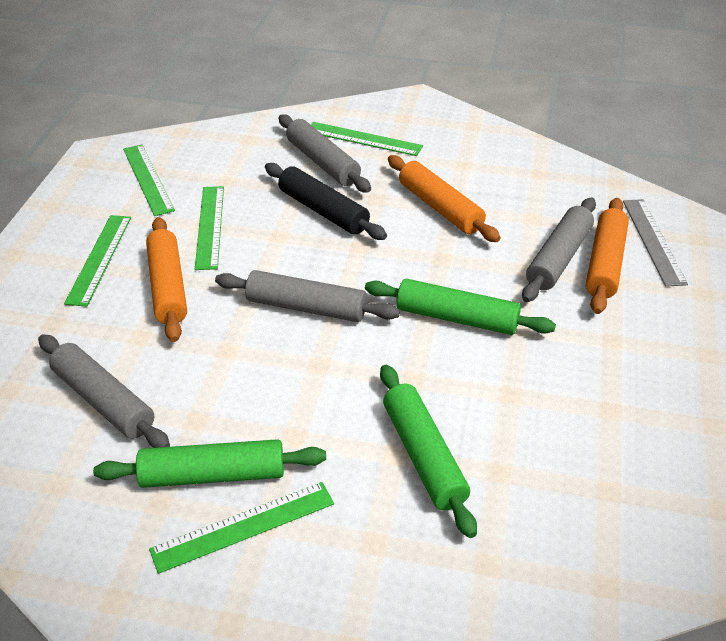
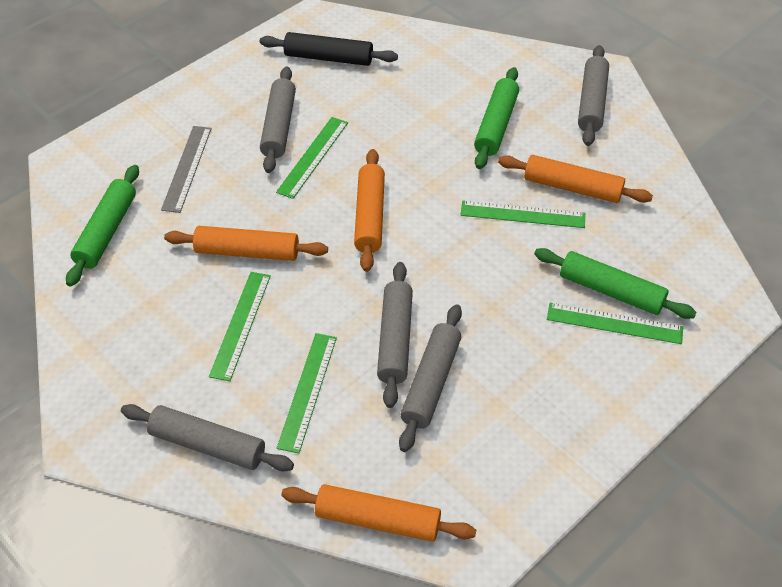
grey rolling pin: [38,334,170,448] [215,270,400,322] [279,114,371,193] [522,198,596,302] = 4 -> [121,404,294,471] [260,67,296,173] [377,262,413,408] [399,304,462,452] [578,45,609,146] = 5
orange rolling pin: [146,217,187,342] [388,155,501,242] [586,198,629,314] = 3 -> [164,226,328,261] [281,484,476,542] [354,149,385,272] [498,155,653,203] = 4

